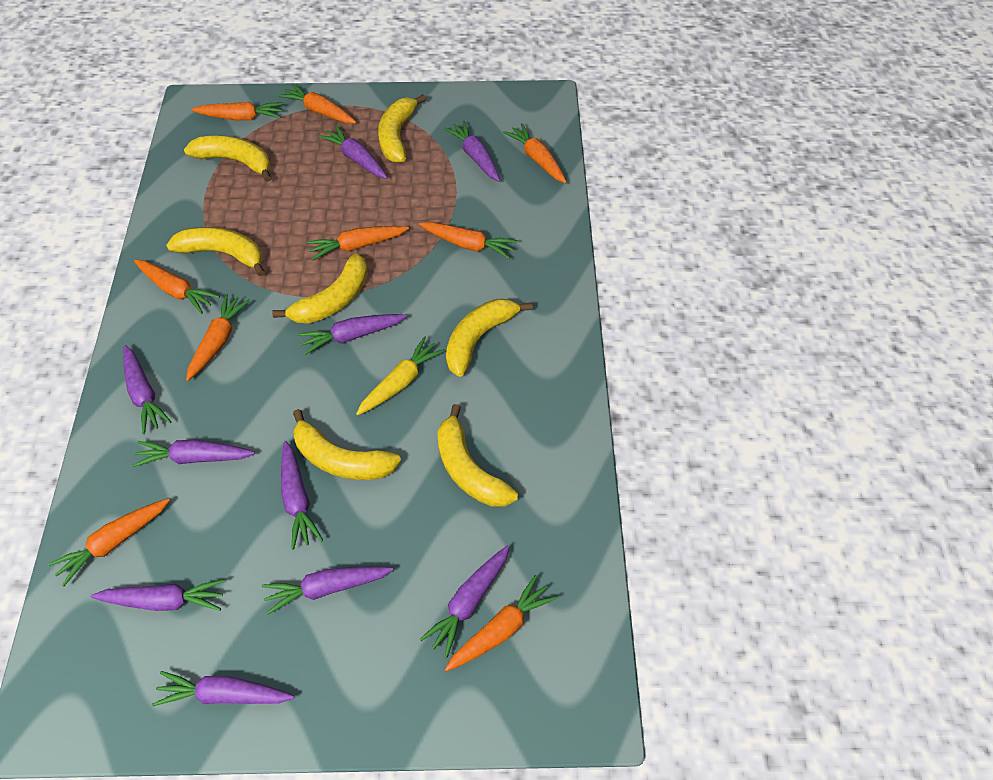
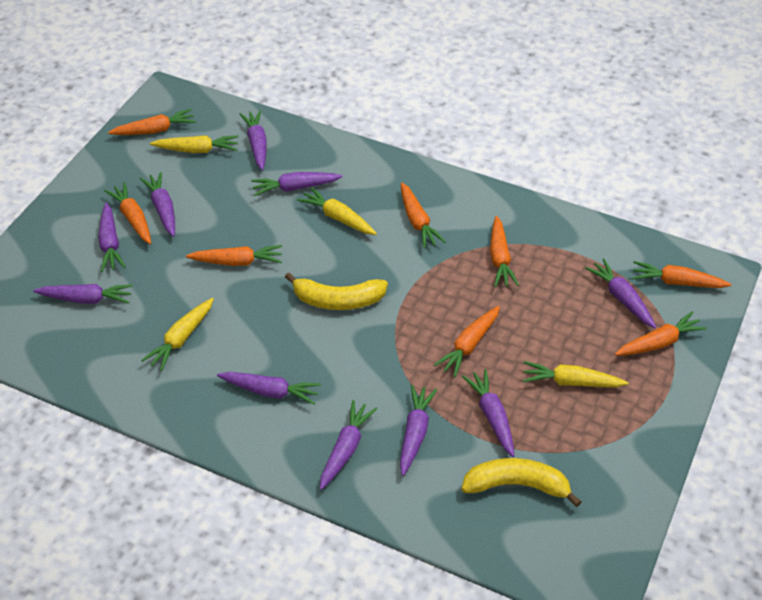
orange carrot: [48,498,170,587] [134,260,220,314] [186,294,250,381] [191,102,284,120] [278,84,356,124] [307,226,409,260] [419,222,518,259] [445,575,558,672] [503,123,567,183] = 9 -> [104,182,151,244] [108,109,196,135] [186,245,282,266] [401,183,446,249] [434,306,500,377] [490,216,519,287] [615,311,707,356] [632,261,732,288] = 8
yellow banana: [166,227,265,276] [184,135,271,182] [272,253,368,324] [293,409,401,480] [378,94,426,163] [437,404,518,507] [446,299,533,377] = 7 -> [285,272,388,310] [462,458,582,507] = 2
yellow carrot: [356,336,445,415] = 1 -> [141,298,214,371] [150,135,238,153] [297,187,377,235] [523,361,628,387] = 4

